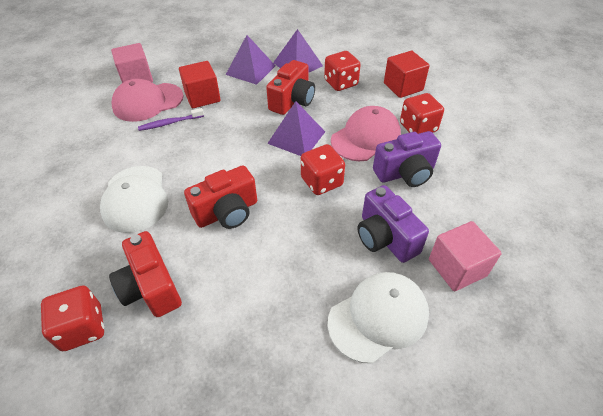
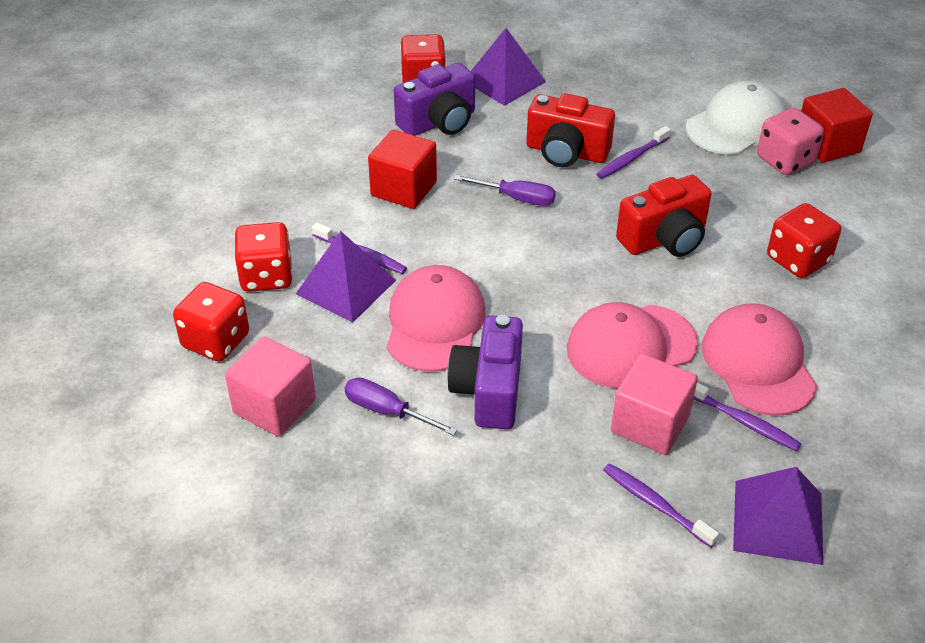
pink cap: [112,79,184,122] [331,106,401,161] = 2 -> [387,265,486,372] [567,302,698,388] [702,303,817,416] = 3
pink dice: none = 0 -> [757,108,824,175] = 1
purple screwdriver: none = 0 -> [345,377,458,436] [454,175,556,206] = 2
purple toothbrush: [138,108,204,131] = 1 -> [312,222,407,274] [597,126,671,179] [603,463,719,547] [694,383,802,451] = 4
red camera: [109,231,182,317] [184,165,257,229] [266,60,315,115] = 3 -> [526,93,615,167] [616,175,711,257] = 2
white cap: [100,166,168,233] [327,272,429,364] = 2 -> [685,81,786,155] = 1

